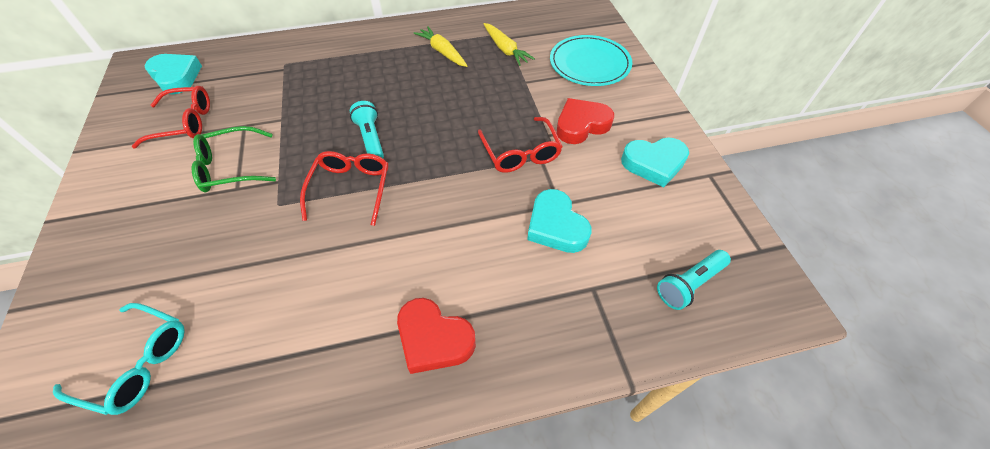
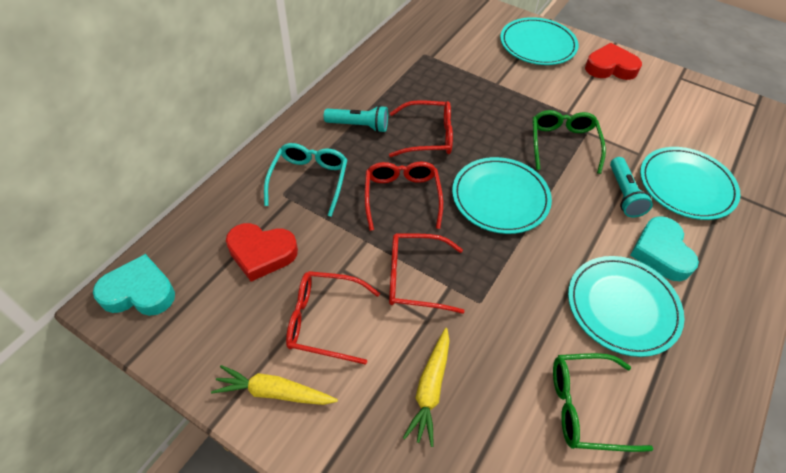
green glasses: [192,126,276,192] = 1 -> [532,110,606,174] [553,353,653,452] = 2
red glasses: [131,86,210,148] [300,151,388,226] [478,117,563,173] = 3 -> [286,271,380,365] [365,161,443,231] [389,100,453,157] [389,233,465,314] = 4
turquoise heart: [145,54,202,94] [527,189,592,253] [621,138,689,187] = 3 -> [93,254,175,316] [630,216,699,281] = 2
turquoise plate: [550,35,632,86] = 1 -> [452,157,552,234] [500,17,579,65] [568,256,684,357] [640,147,740,220] = 4

